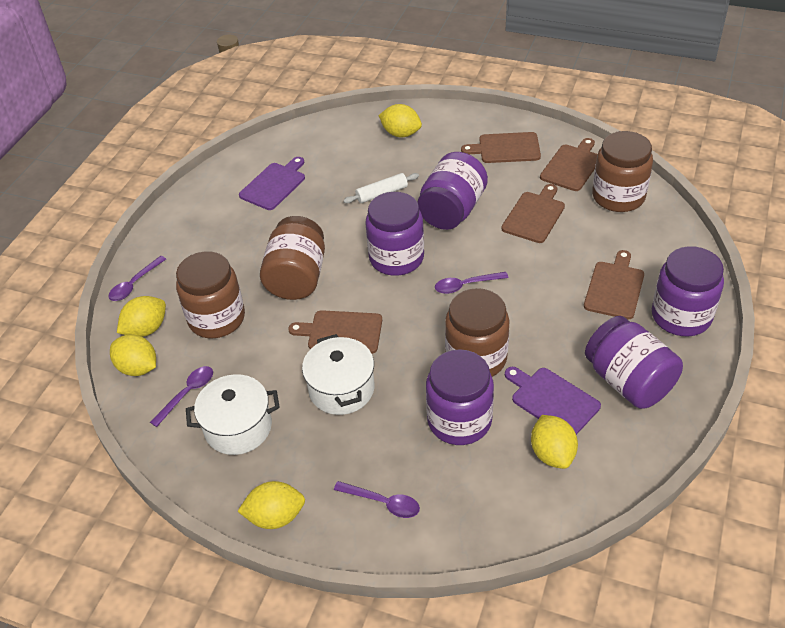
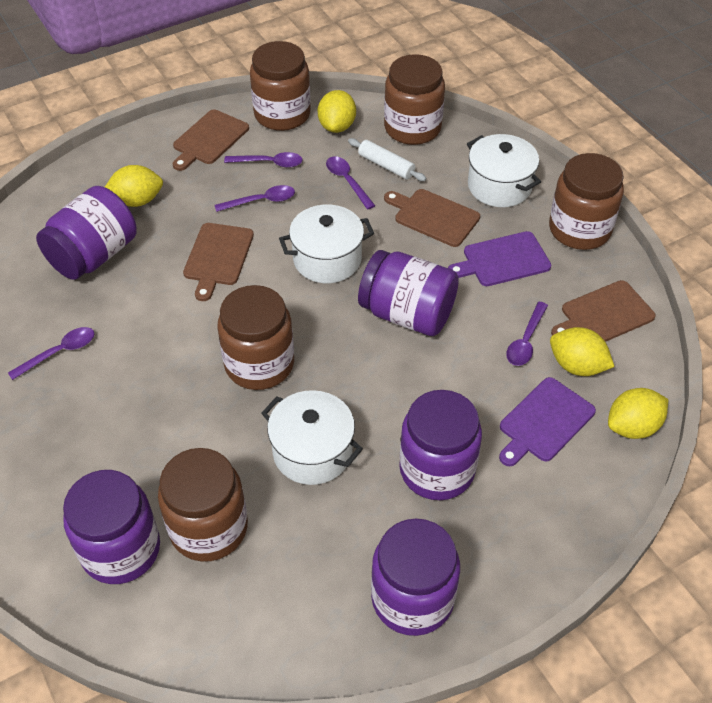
brown cutting board: [288,310,382,354] [461,132,541,163] [501,184,565,243] [540,138,597,191] [584,250,644,319] = 5 -> [173,109,249,171] [183,223,254,301] [384,189,480,247] [551,280,656,342] = 4
brown jar: [176,251,245,338] [260,216,325,300] [445,288,509,377] [592,131,653,212] = 4 -> [158,448,248,562] [217,285,294,390] [250,41,311,131] [384,54,445,145] [549,153,624,250] = 5
purple spoon: [108,256,166,301] [150,366,213,427] [334,481,420,518] [435,272,508,294] = 4 -> [8,327,94,380] [215,185,295,212] [224,152,303,168] [326,156,375,210] [506,302,548,366] = 5
white pot: [186,374,280,455] [302,334,375,415] = 2 -> [261,390,363,485] [279,205,374,283] [467,134,541,207] = 3
yellow lemon: [110,334,156,376] [117,296,166,337] [237,481,305,529] [378,104,422,137] [531,415,578,469] = 5 -> [105,165,163,207] [318,90,356,133] [550,327,615,376] [608,388,668,439] = 4

